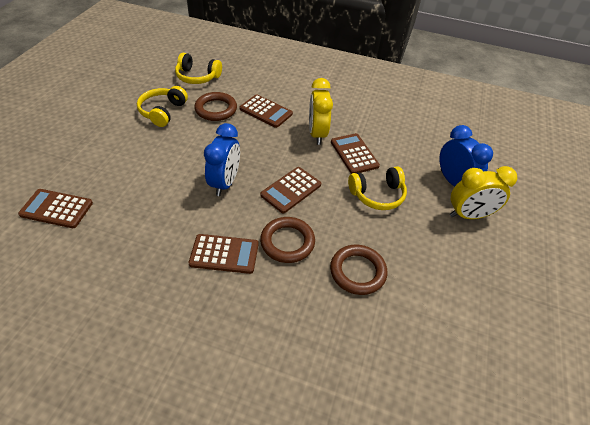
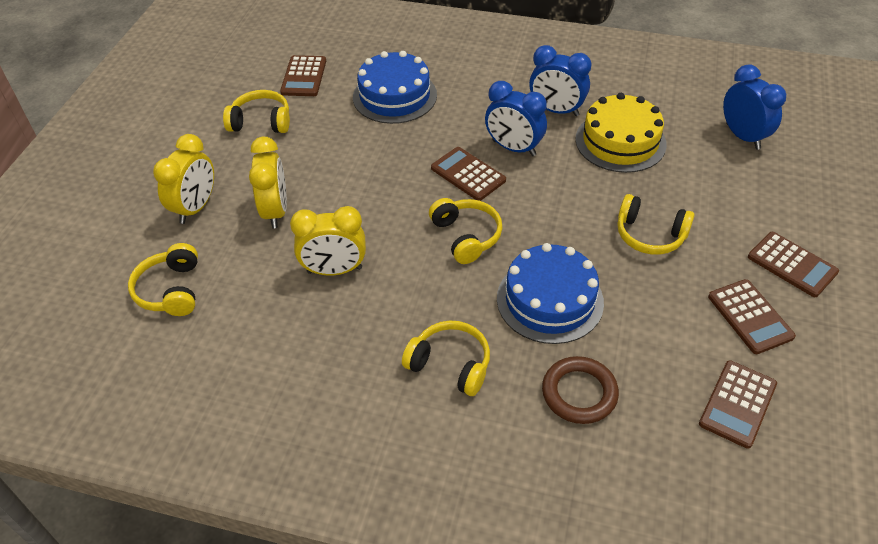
blue cake: none = 0 -> [353,51,437,124] [497,243,604,344] = 2
blue clock: [204,123,240,196] [439,125,493,186] = 2 -> [485,81,547,156] [529,45,592,116] [723,64,786,150] = 3
brown ring: [194,92,237,121] [260,217,315,263] [330,245,387,295] = 3 -> [542,356,619,424] = 1
yellow cake: none = 0 -> [575,93,667,173] = 1
yellow clock: [309,78,333,145] [450,166,517,219] = 2 -> [153,134,214,224] [249,137,287,229] [290,206,366,275] = 3
yellow headphones: [137,86,188,127] [175,53,222,84] [348,166,407,210] = 3 -> [128,243,198,316] [223,90,290,133] [402,321,490,396] [429,198,502,264] [617,194,695,255] = 5

